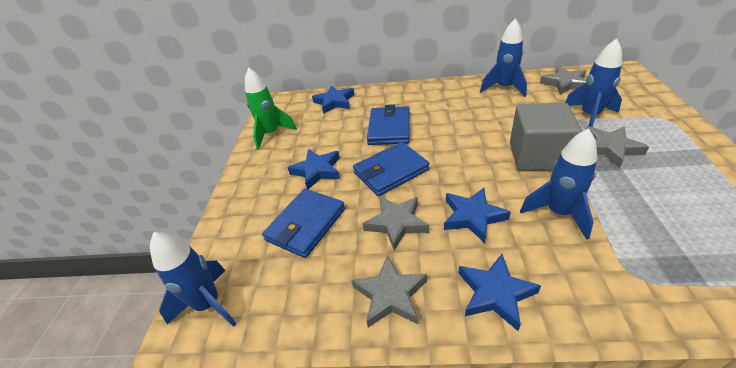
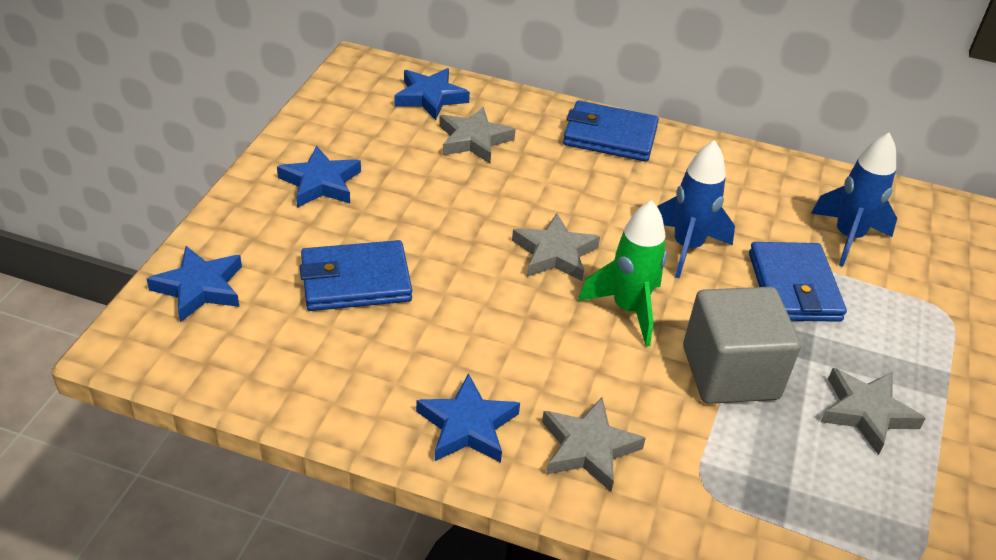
blue rocket: [150,232,237,327] [480,19,527,97] [520,128,597,240] [565,38,622,127] = 4 -> [658,140,735,278] [811,132,897,267] = 2

